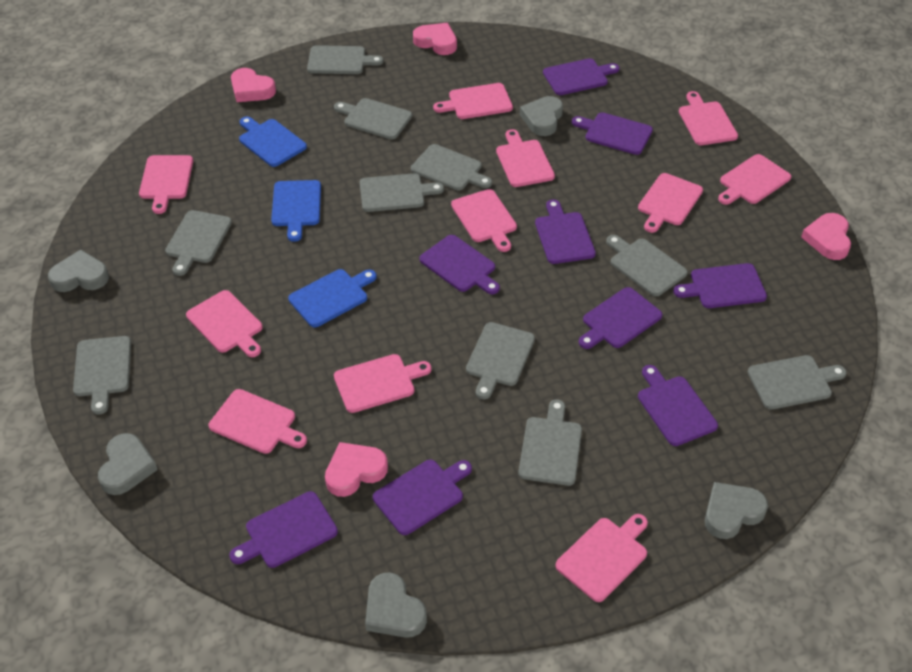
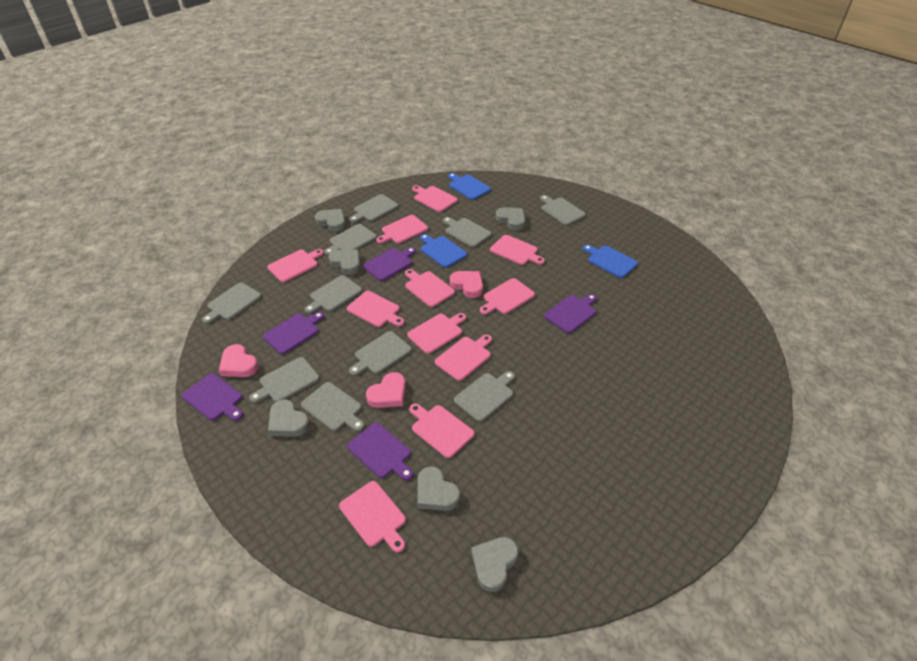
grey heart: [48,249,109,292] [98,433,158,495] [365,572,427,638] [520,96,563,136] [705,482,768,539] = 5 -> [268,399,310,437] [315,209,346,232] [328,249,360,275] [417,466,460,511] [471,537,519,592] [496,207,525,231] = 6
pink heart: [231,68,276,102] [325,442,388,497] [413,23,457,55] [801,213,851,260] = 4 -> [219,344,259,377] [366,372,406,408] [450,271,483,298] = 3
purple cutting board: [229,491,338,568] [373,460,472,535] [419,235,500,294] [535,199,596,264] [543,58,620,95] [572,112,653,155] [579,287,662,349] [638,365,718,446] [673,263,767,308] = 9 -> [182,373,243,421] [263,312,324,354] [347,423,413,481] [363,247,416,281] [544,294,597,333] = 5

